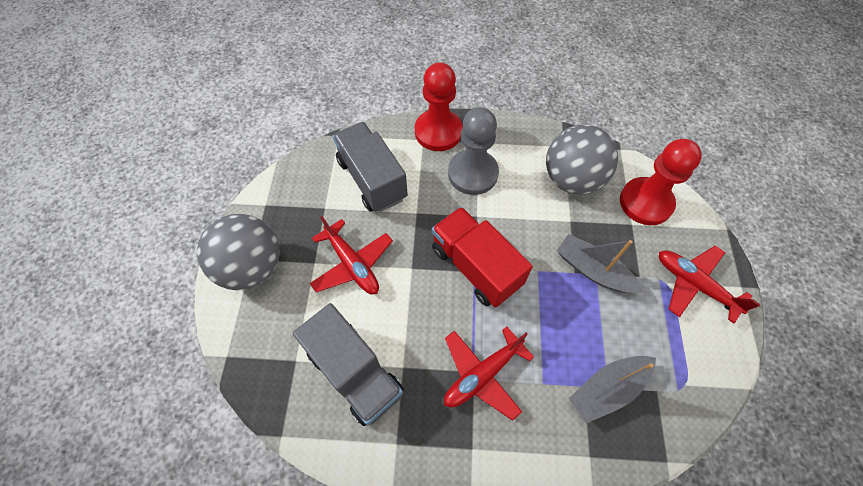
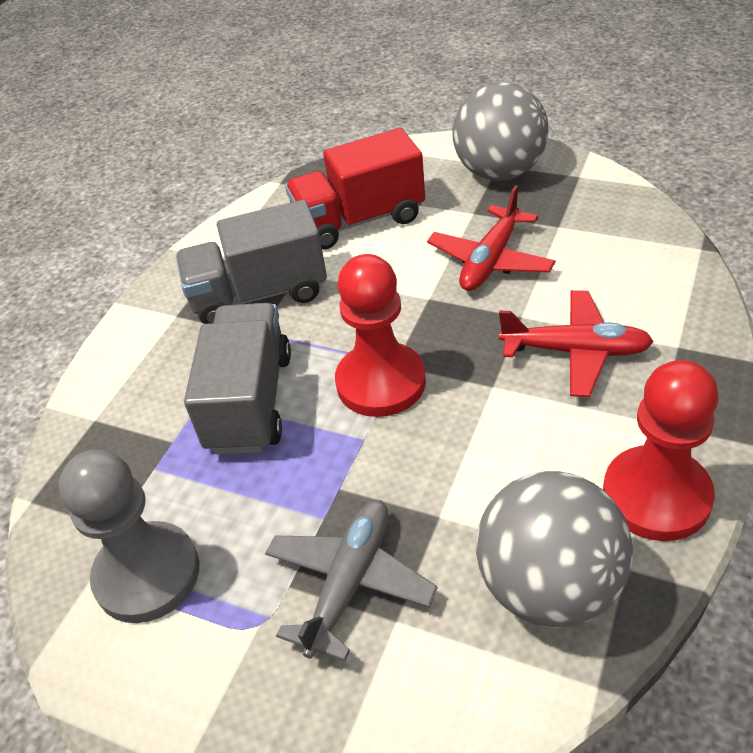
grey boat: [557,234,644,293] [569,356,656,423] = 2 -> none = 0
grey plane: none = 0 -> [265,500,438,661] = 1
red plane: [310,216,393,294] [444,326,534,421] [659,246,761,324] = 3 -> [427,185,556,291] [499,290,654,397] = 2

